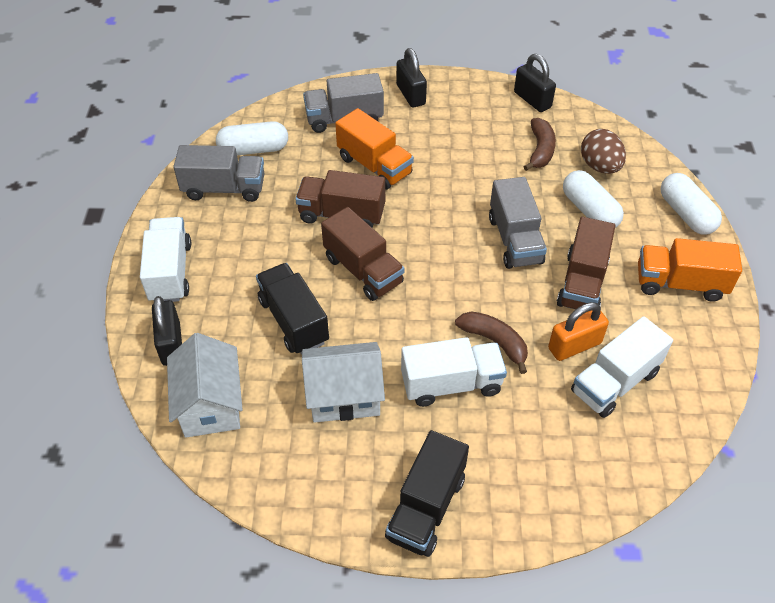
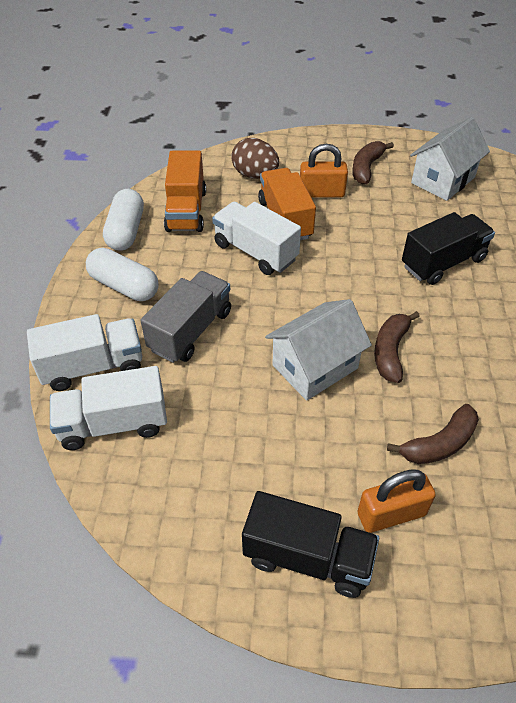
black padlock: [152,296,182,366] [396,48,427,107] [514,54,556,112] = 3 -> none = 0
brown banana: [455,312,528,374] [524,118,556,171] = 2 -> [352,141,394,184] [374,311,420,383] [387,404,479,464] = 3
brown truck: [295,170,385,228] [321,207,404,301] [557,217,615,310] = 3 -> none = 0
grey truck: [173,145,264,202] [303,73,384,133] [489,177,547,269] = 3 -> [141,271,231,363] = 1
orange padlock: [548,302,609,361] = 1 -> [300,144,348,198] [357,469,436,533] = 2
white capsule: [216,121,288,155] [563,170,624,228] [661,173,722,235] = 3 -> [86,248,159,301] [103,189,144,251] = 2

